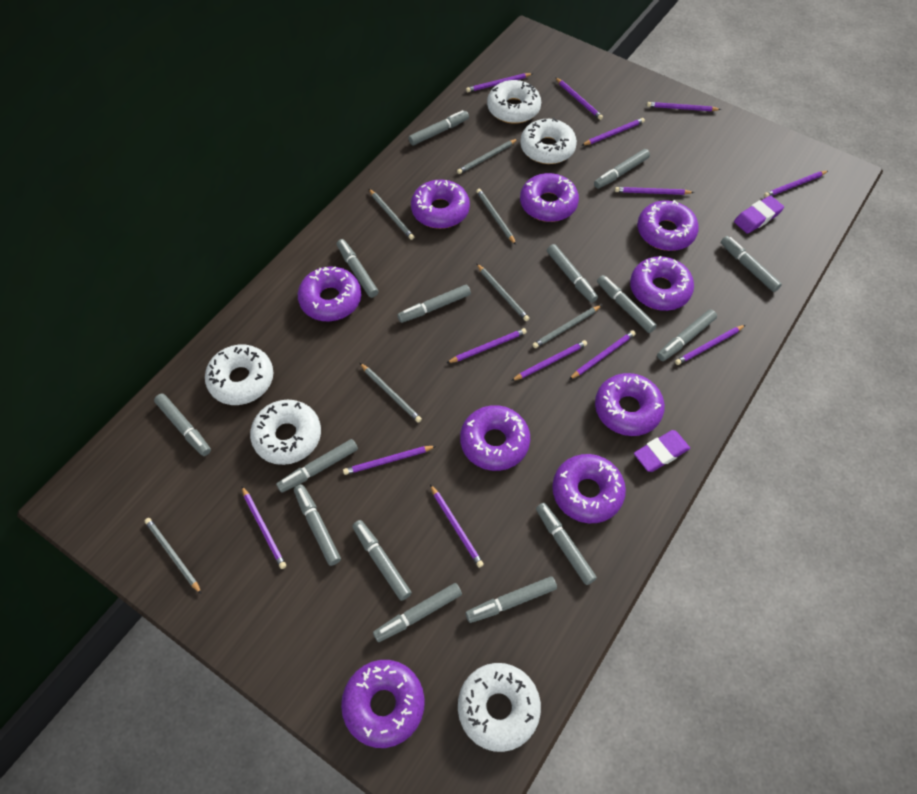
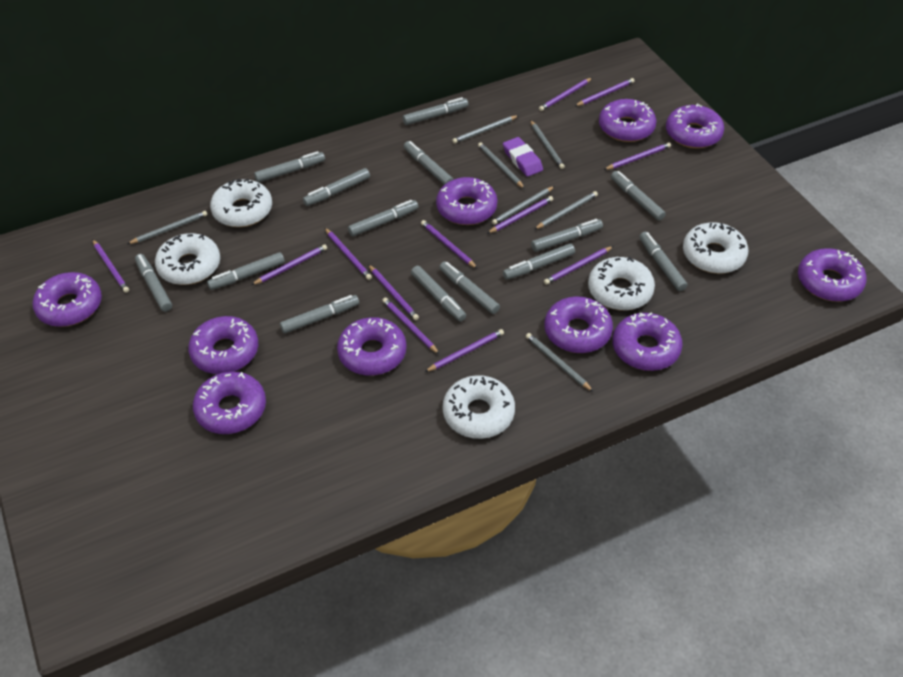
grey marker: [154,393,211,456] [276,439,358,493] [294,484,341,566] [337,239,378,298] [352,520,412,601] [373,583,462,642] [397,285,471,323] [408,110,469,145] [466,576,557,623] [536,503,597,585] [547,244,598,303] [594,149,650,189] [597,275,657,333] [657,309,717,361] [721,236,782,292] = 15 -> [135,254,172,312] [207,252,285,290] [254,151,325,182] [280,295,359,334] [303,168,370,206] [348,200,418,236] [403,97,468,125] [404,141,453,185] [411,266,466,322] [439,261,500,314] [503,243,575,280] [531,219,603,252] [611,171,666,221] [639,232,688,291] = 14
purple donut: [298,267,362,322] [341,660,425,748] [411,180,470,229] [460,405,530,471] [520,173,579,222] [552,454,626,523] [595,373,665,436] [630,256,694,311] [637,200,699,251] = 9 -> [33,272,102,327] [188,316,258,374] [193,371,266,434] [337,317,406,376] [436,177,497,225] [544,296,613,353] [599,99,656,142] [612,313,683,371] [666,104,724,148] [798,248,867,302] = 10
purple eraser: [634,430,690,472] [734,195,784,234] = 2 -> [503,137,543,177] = 1
purple pencil: [242,486,286,569] [343,446,436,475] [430,484,484,568] [447,328,527,363] [466,73,533,92] [511,340,587,381] [555,77,603,120] [570,330,636,379] [582,118,645,145] [615,187,694,195] [647,102,721,111] [675,325,745,365] [764,171,828,198] = 13 -> [93,240,129,293] [251,244,327,285] [325,228,372,280] [368,264,419,320] [382,298,439,354] [421,220,478,269] [425,329,504,372] [487,196,553,234] [539,78,592,111] [544,246,613,285] [575,78,634,106] [604,142,671,170] = 12

